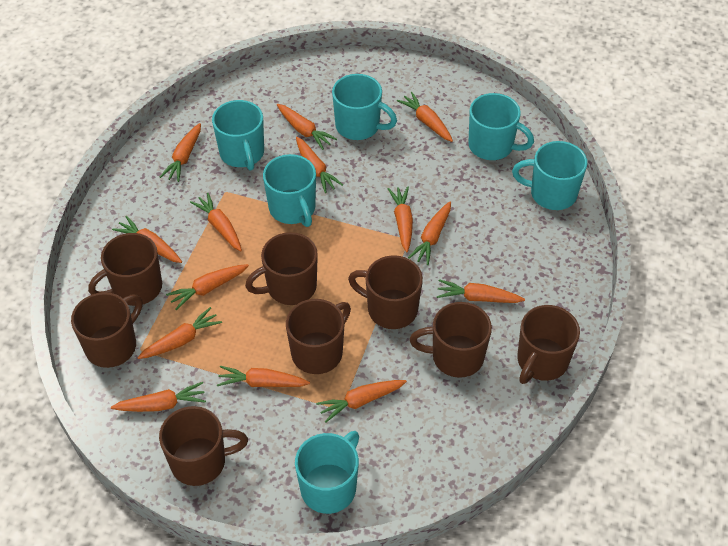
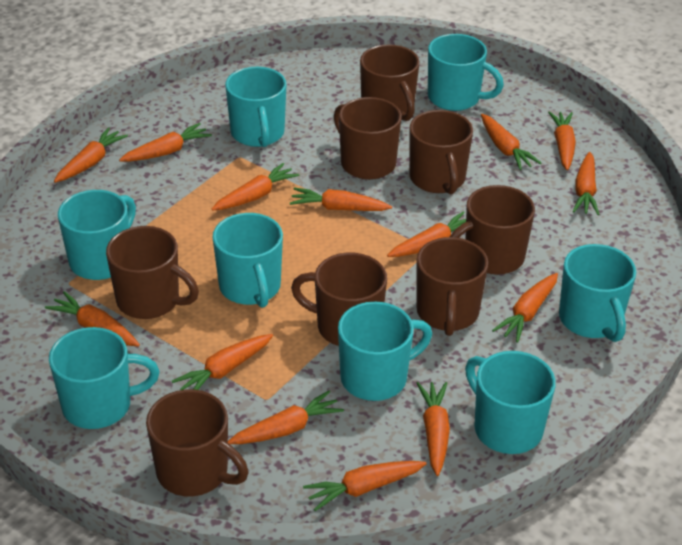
turquoise mug: [212,100,264,171] [263,154,316,227] [295,431,359,514] [332,74,397,140] [468,93,534,160] [512,141,587,210] = 6 -> [49,327,159,429] [58,190,136,280] [212,213,283,308] [225,67,287,147] [338,301,432,401] [428,34,504,111] [465,351,556,454] [559,244,636,342] = 8

